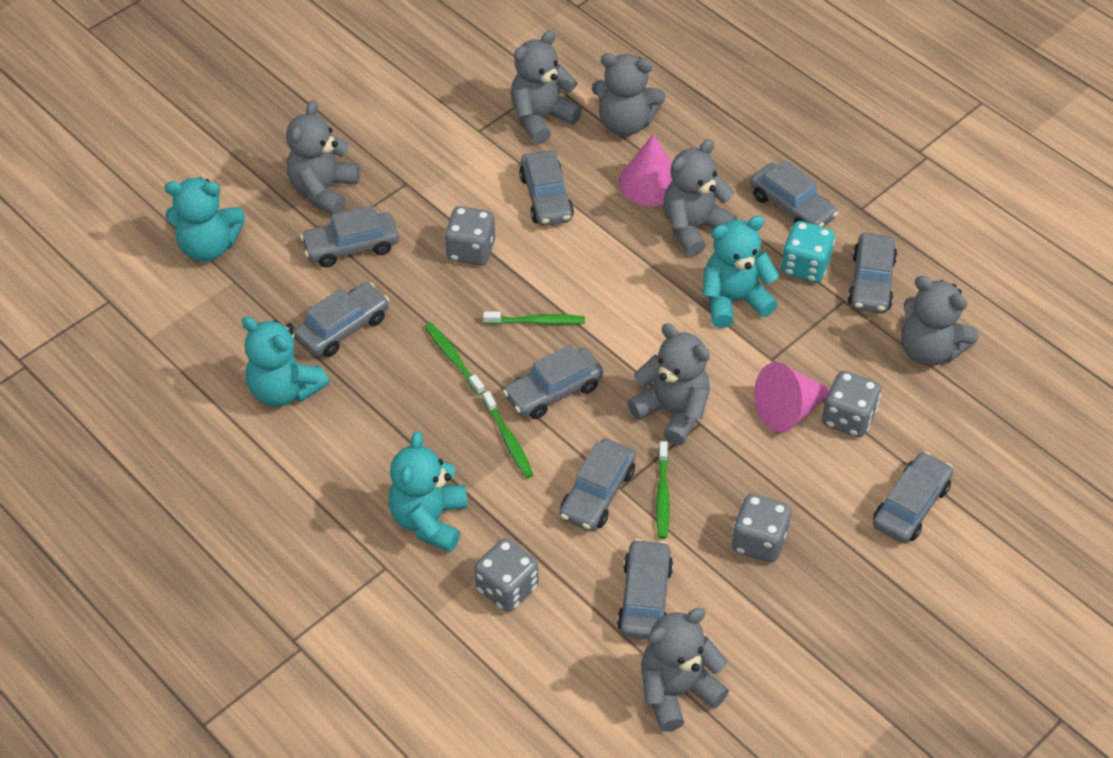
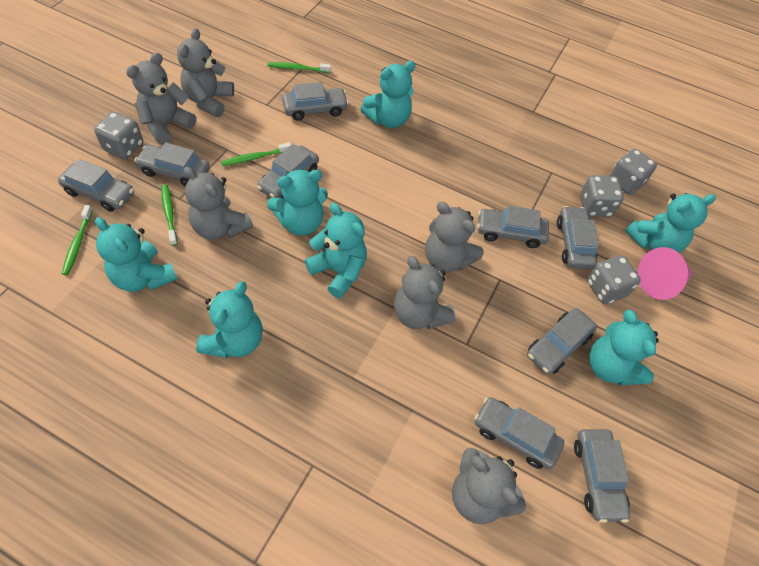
grey teddy bear: [286,100,360,215] [510,30,582,144] [592,53,666,136] [628,323,710,445] [641,608,729,732] [663,139,737,256] [901,276,979,366] = 7 -> [126,53,196,145] [177,28,234,117] [184,167,253,240] [394,256,456,329] [425,202,484,272] [452,448,526,524] = 6
pink cone: [619,134,672,206] [754,362,830,433] = 2 -> [638,247,692,300] = 1
turquoise dice: [781,221,835,283] = 1 -> none = 0
turquoise teddy bear: [165,177,245,262] [242,316,329,407] [388,431,467,552] [702,216,779,328] = 4 -> [95,217,177,292] [196,281,263,358] [267,169,328,236] [305,203,367,298] [360,61,416,128] [589,310,659,385] [625,193,716,253] = 7

